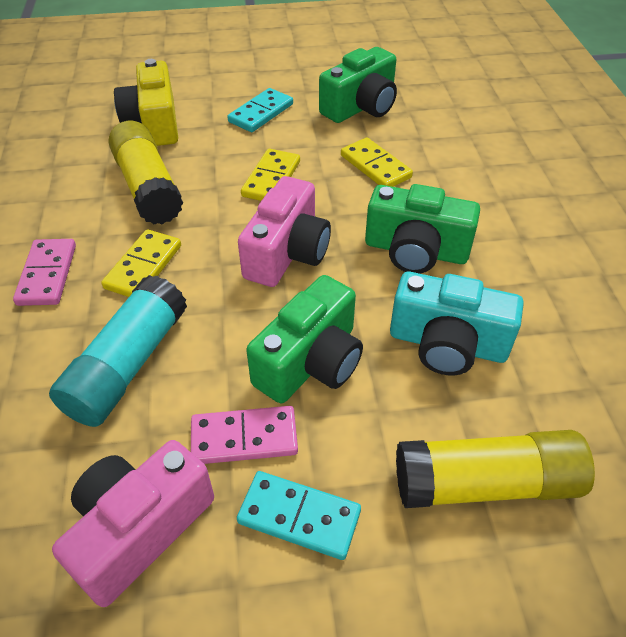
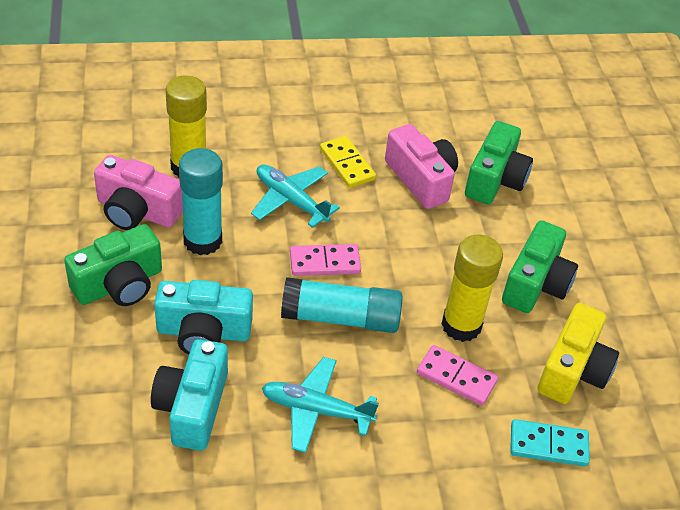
turquoise camera: [390,272,524,375] = 1 -> [151,339,228,451] [154,280,253,355] = 2
turquoise domino: [227,88,293,132] [237,471,361,560] = 2 -> [510,419,590,467] = 1
turquoise glue stick: [49,275,187,427] = 1 -> [179,148,223,255] [281,277,403,333] = 2
turquoise plane: none = 0 -> [251,165,340,228] [262,357,379,453] = 2
yellow domino: [101,229,181,297] [241,149,300,201] [341,137,413,187] = 3 -> [320,136,376,188] = 1

